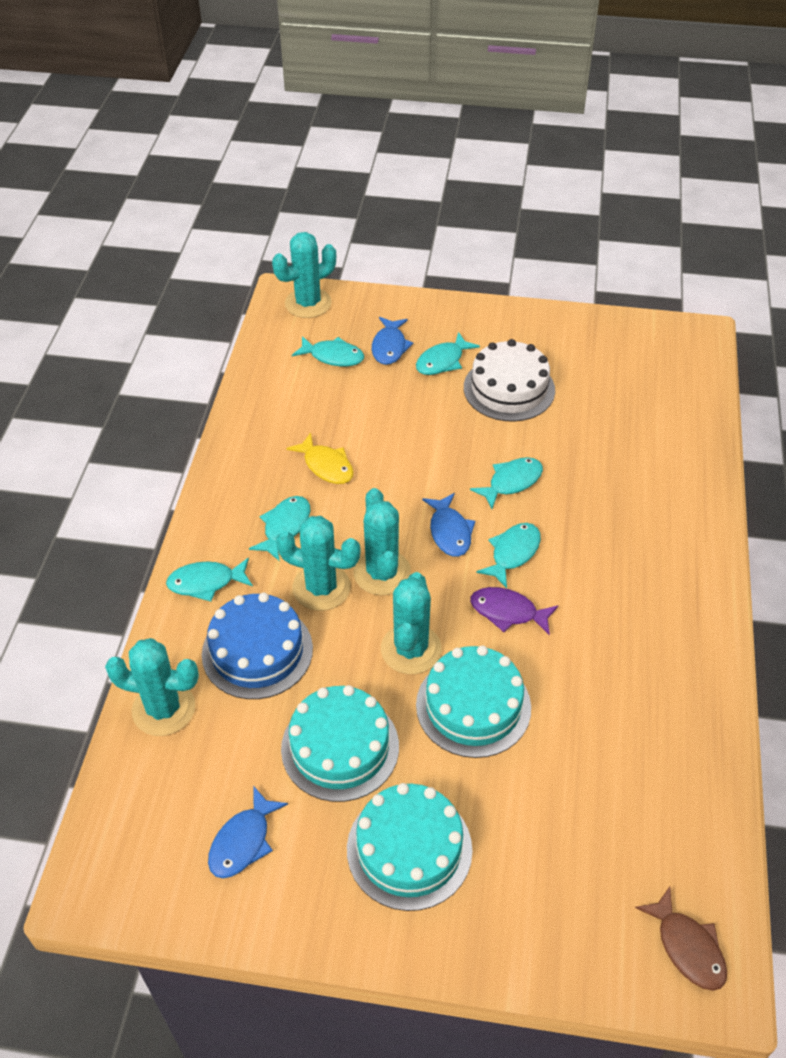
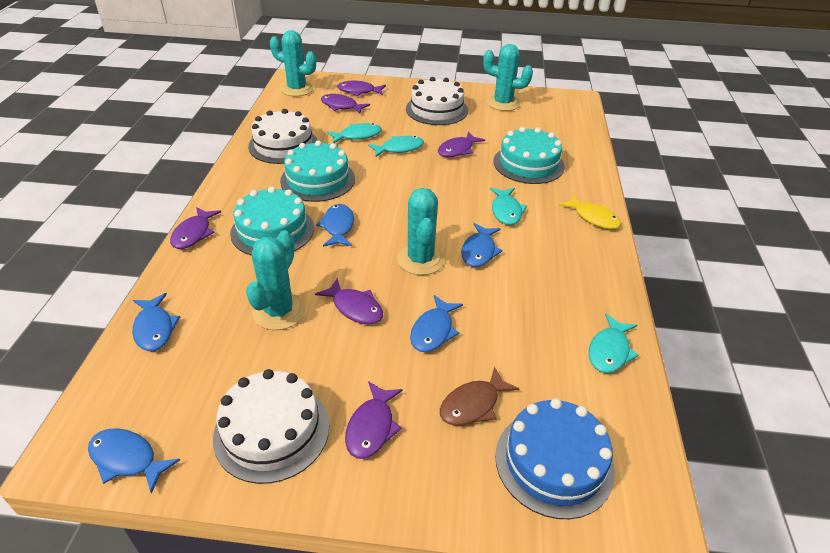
blue fish: [208,785,288,878] [372,317,413,365] [422,493,475,557] = 3 -> [88,428,180,494] [132,293,180,351] [316,204,354,247] [410,295,463,352] [461,223,503,267] = 5
purple fish: [470,587,558,635] = 1 -> [170,207,221,249] [315,278,383,324] [321,94,370,114] [337,81,386,96] [345,381,403,459] [438,132,485,157] = 6
turquoise cactus: [105,638,199,736] [272,232,336,318] [276,516,361,611] [353,488,411,595] [381,572,442,674] = 5 -> [246,230,305,330] [270,30,316,97] [397,188,445,275] [483,44,533,111] = 4
turquoise fish: [166,558,253,601] [249,496,310,561] [292,336,364,366] [416,332,480,375] [470,457,543,509] [476,523,541,588] = 6 -> [327,123,382,143] [368,136,424,157] [490,188,527,225] [589,314,638,373] = 4
white cake: [464,339,555,422] = 1 -> [213,369,329,484] [248,109,318,164] [406,77,468,125] = 3

